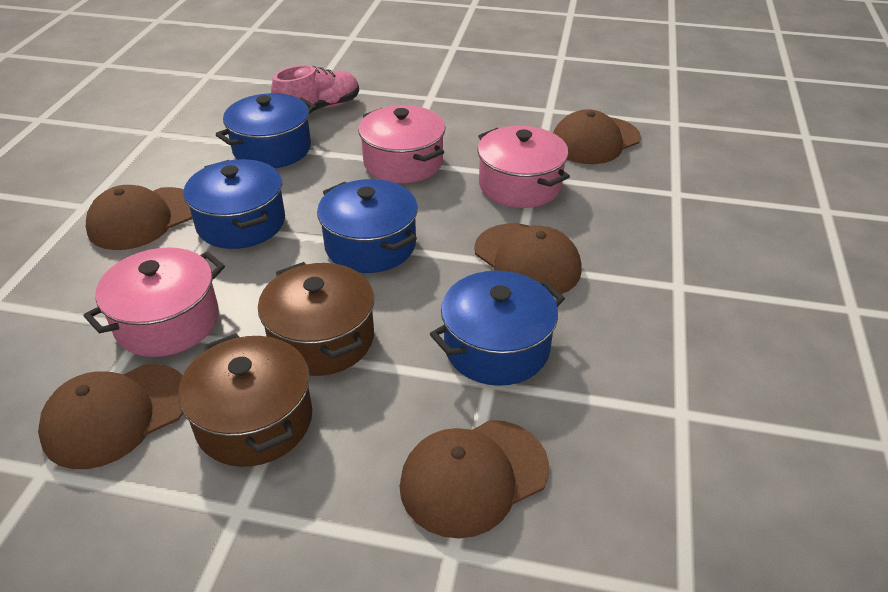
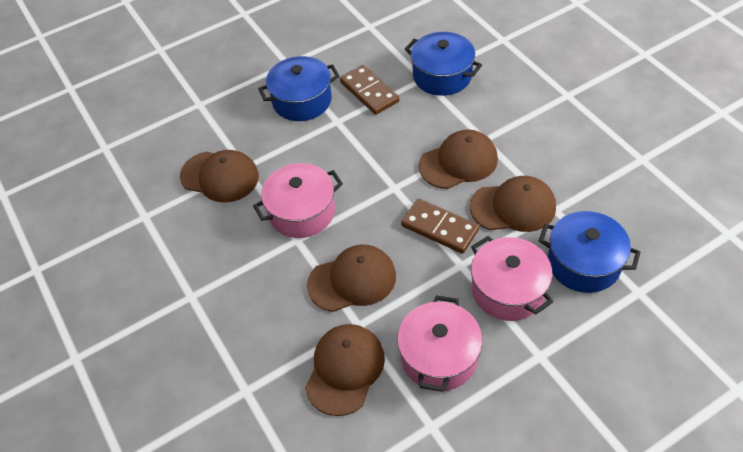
blue pot: [184,159,285,249] [216,93,316,168] [317,179,418,273] [430,271,565,386] = 4 -> [258,56,339,121] [405,32,482,96] [539,211,641,293] = 3
brown domino: none = 0 -> [340,65,399,115] [401,199,479,254] = 2
brown pot: [178,333,312,467] [258,262,374,376] = 2 -> none = 0
pink shoe: [271,65,359,111] = 1 -> none = 0

